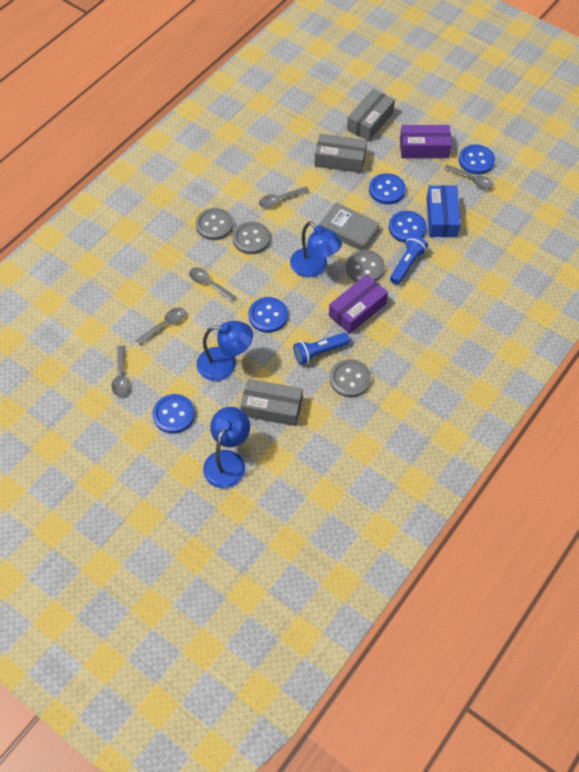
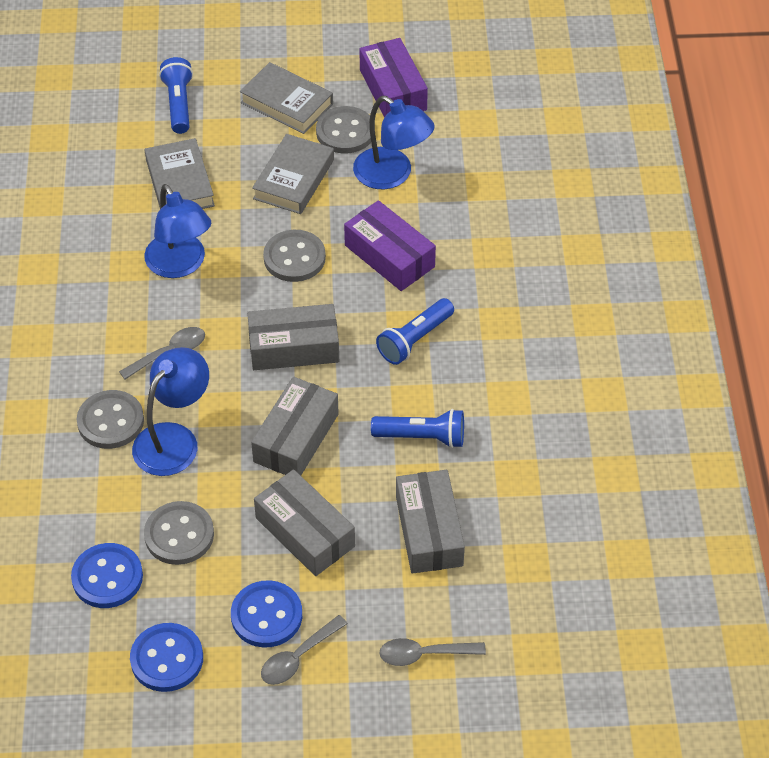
blue box: [426,185,461,237] = 1 -> none = 0
blue button: [152,394,195,434] [248,297,288,333] [369,173,406,205] [389,211,426,243] [458,144,495,175] = 5 -> [71,543,143,608] [130,623,203,692] [231,580,302,648] = 3
blue flashlight: [293,333,350,365] [390,235,428,285] = 2 -> [159,57,193,134] [371,409,464,448] [376,298,454,365] = 3
grey book: [319,202,379,250] = 1 -> [145,138,215,209] [240,62,333,134] [252,134,334,214] = 3
grey box: [240,379,303,426] [314,134,367,173] [347,89,395,141] = 3 -> [247,304,339,370] [251,377,339,476] [254,469,355,576] [396,470,465,574] = 4
grey spoon: [111,345,129,396] [136,307,186,345] [189,267,236,302] [259,187,309,208] [444,165,494,189] = 5 -> [119,327,205,380] [261,615,348,685] [379,638,486,666] = 3

